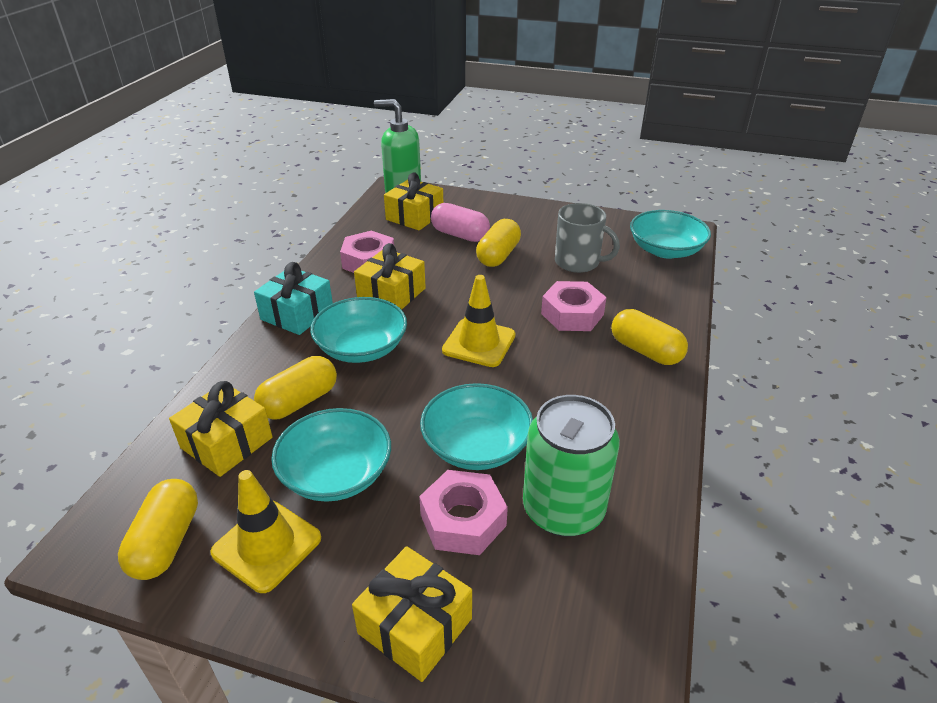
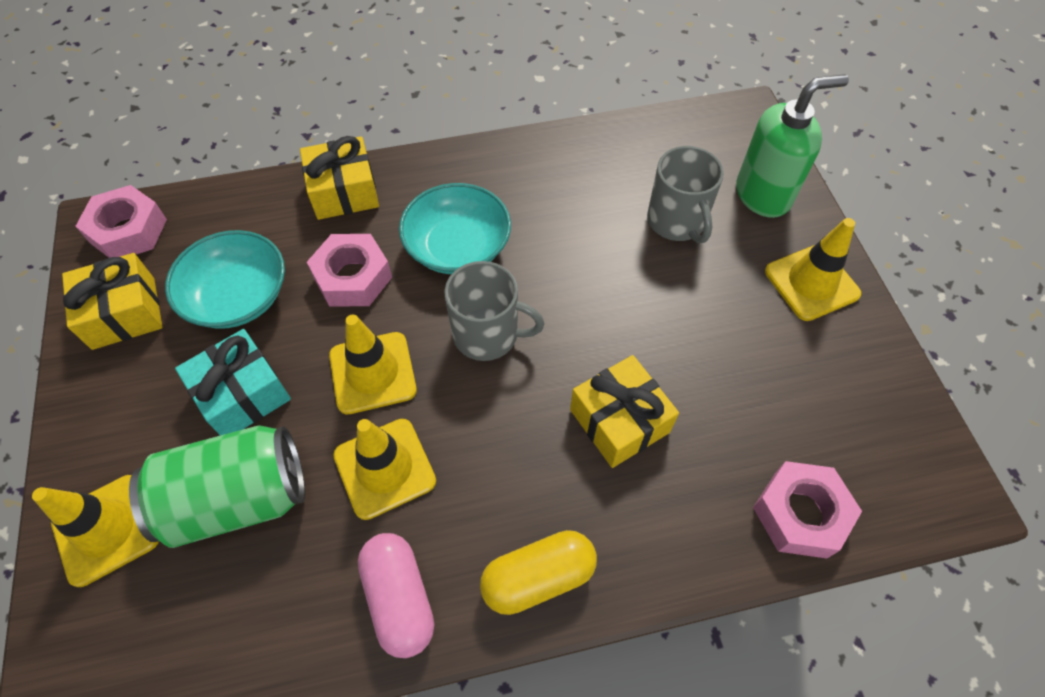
grey mug: [555,203,620,273] = 1 -> [445,261,545,361] [647,146,724,244] = 2
turquoise bowl: [271,408,391,502] [310,297,407,363] [420,383,533,470] [630,210,711,259] = 4 -> [165,230,285,329] [399,183,511,274] = 2
yellow capsule: [118,479,198,580] [254,356,337,420] [476,219,521,267] [611,309,688,365] = 4 -> [480,530,597,615] = 1
yellow gift: [169,381,273,477] [352,546,472,682] [354,243,426,310] [384,172,443,231] = 4 -> [62,253,163,350] [300,136,379,220] [570,355,679,468] = 3
yellow traffic cone: [210,470,321,593] [442,275,516,367] = 2 -> [32,475,159,587] [329,315,417,415] [333,419,436,520] [765,218,861,321] = 4

